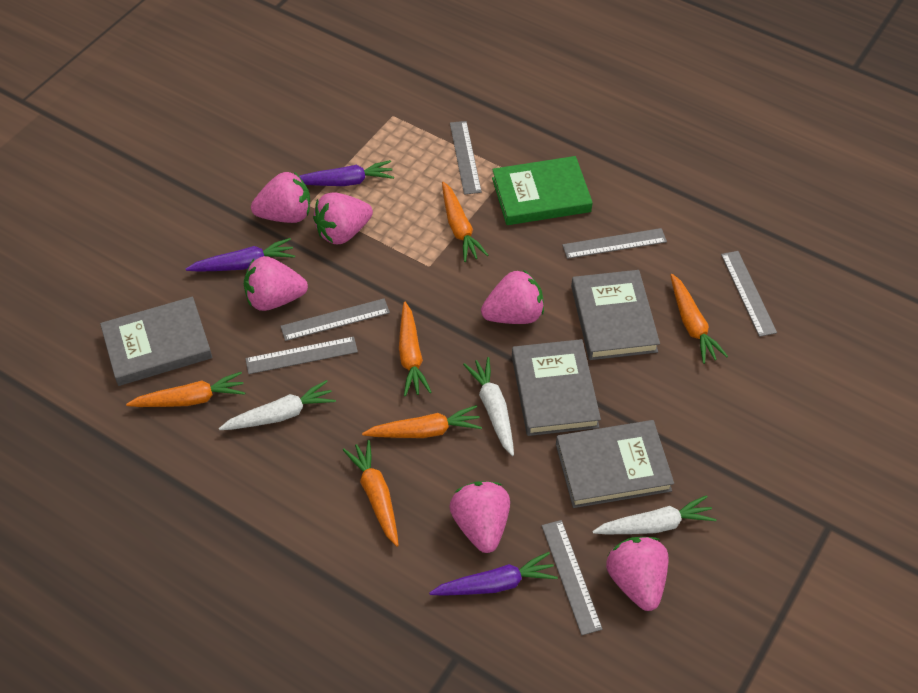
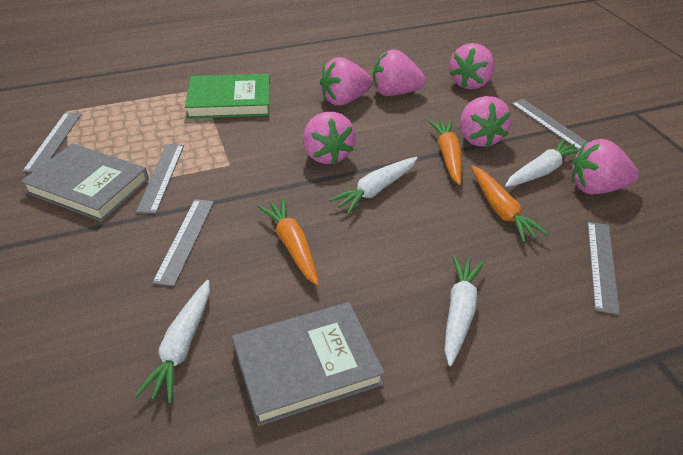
grey book: [100,297,212,386] [512,339,601,436] [556,420,674,508] [571,270,660,360] = 4 -> [21,143,149,222] [232,302,385,426] = 2
grey ruler: [245,336,358,374] [280,299,390,341] [450,121,482,195] [542,520,603,635] [562,228,667,259] [721,251,777,337] = 6 -> [22,112,82,173] [136,144,184,214] [152,199,214,286] [511,99,589,149] [587,222,620,315] = 5
orange carrot: [126,372,245,407] [343,440,399,547] [362,405,482,438] [399,302,432,396] [442,182,488,262] [670,274,728,364] = 6 -> [257,198,319,285] [428,120,462,185] [471,165,548,242] = 3
purple carrot: [186,238,295,272] [299,160,394,186] [429,552,558,596] = 3 -> none = 0
white carrot: [219,380,336,430] [463,357,514,456] [592,495,716,534] = 3 -> [135,280,210,403] [329,157,417,214] [445,255,484,366] [505,139,580,187] = 4

